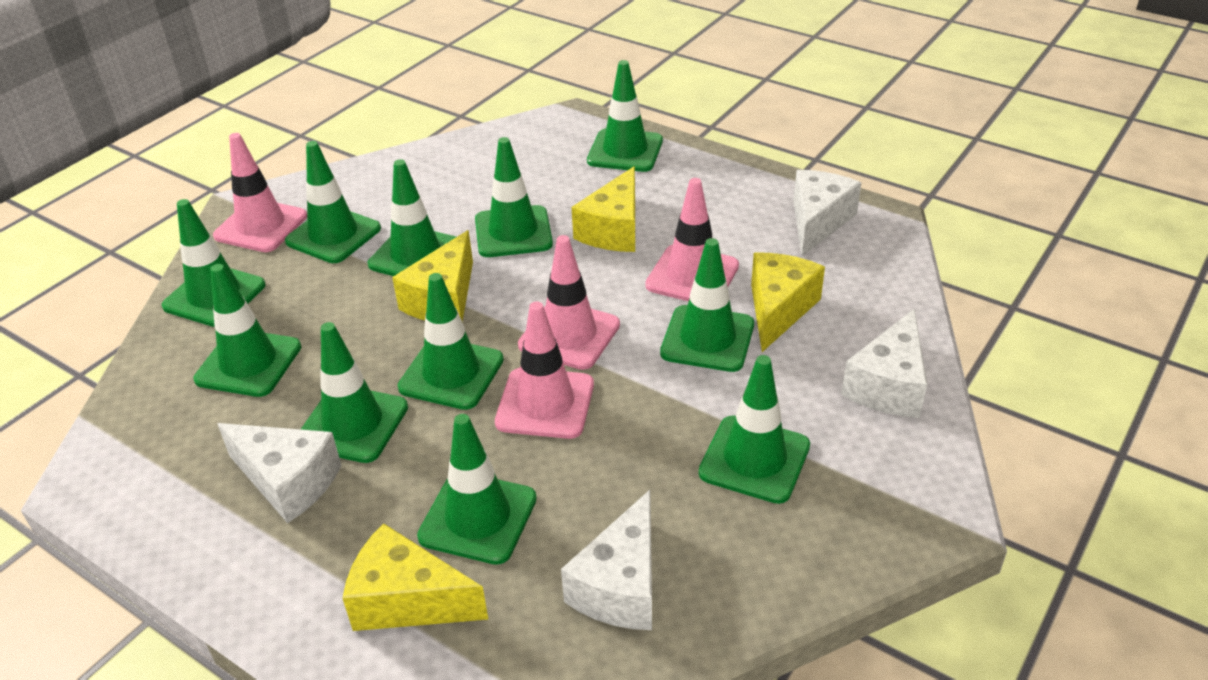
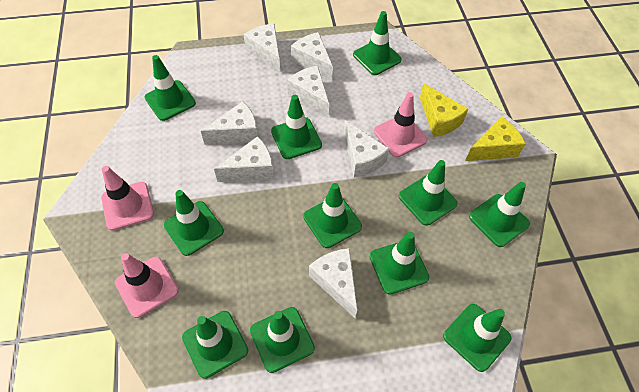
pink traffic cone: [213,133,307,252] [495,301,594,439] [518,235,620,370] [645,178,739,301] = 4 -> [101,166,154,230] [115,253,179,318] [374,92,427,157] = 3
white cheese: [217,423,341,523] [561,490,652,630] [793,170,861,256] [841,309,927,418] = 4 -> [201,101,258,145] [214,136,274,182] [244,23,280,72] [287,66,329,118] [291,32,333,81] [309,248,357,318] [344,120,389,177] = 7
yellow cheese: [343,523,488,631] [392,230,473,322] [571,166,635,252] [751,252,825,352] = 4 -> [420,83,468,137] [465,117,526,161] = 2

